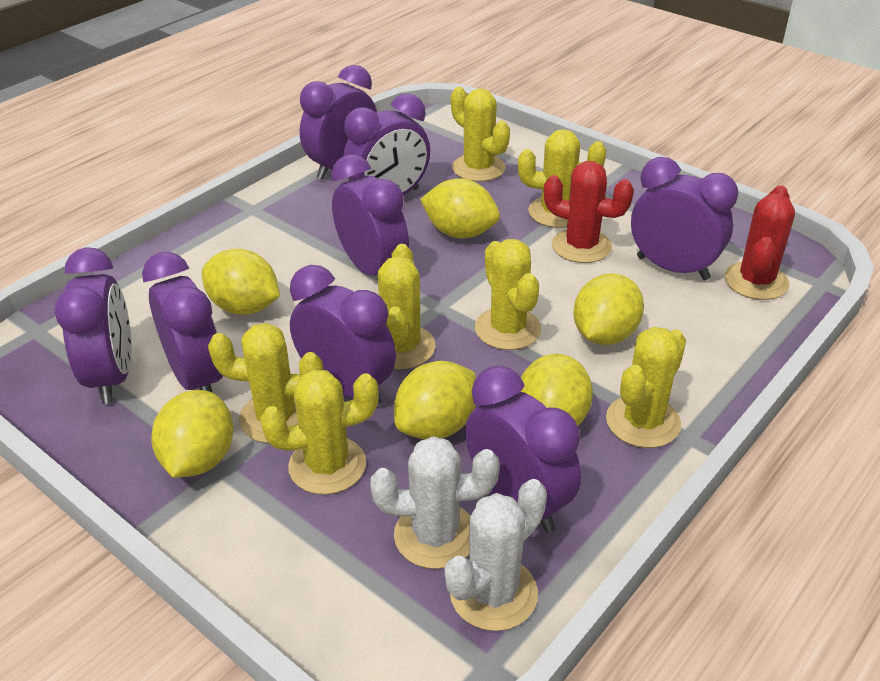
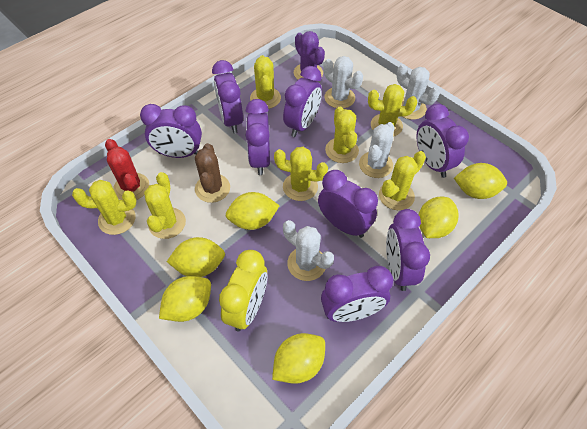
brown cactus: none = 0 -> [195,143,230,203] = 1
purple cactus: none = 0 -> [294,31,325,80] = 1
red cactus: [544,161,634,263] [725,185,795,300] = 2 -> [105,139,149,200] = 1
white cactus: [370,436,500,569] [445,479,547,631] = 2 -> [283,220,334,281] [323,56,363,108] [359,122,395,178] [397,64,440,120] = 4
yellow clock: none = 0 -> [219,250,267,331] = 1

